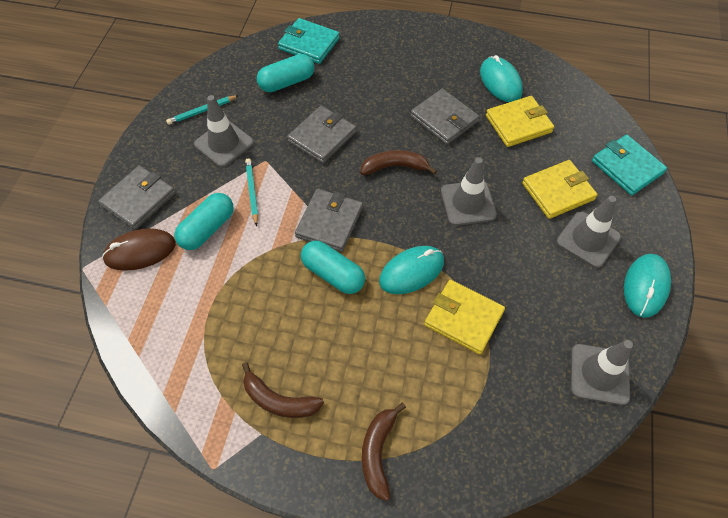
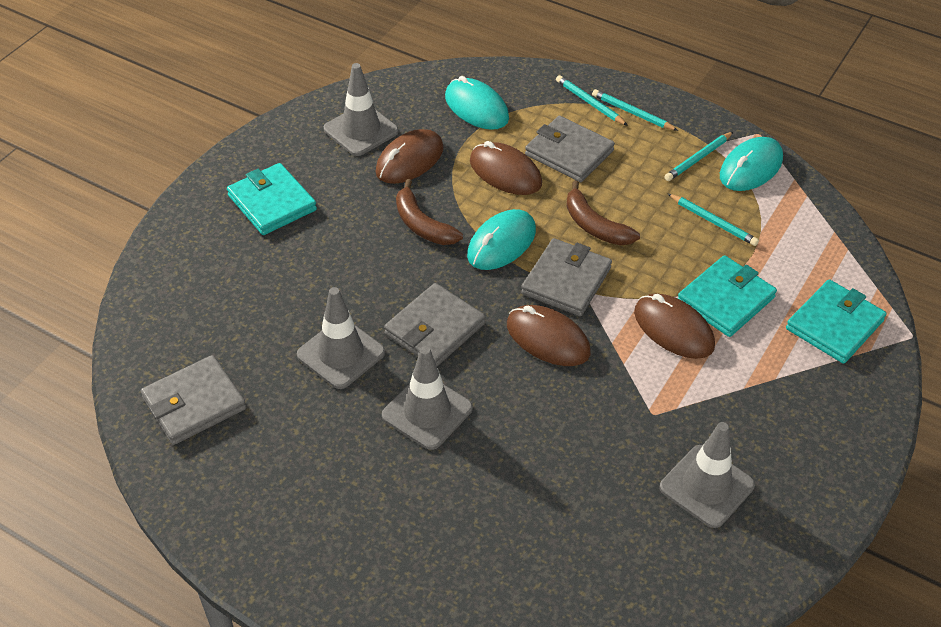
brown banana: [242,362,324,418] [360,150,437,175] [362,403,406,501] = 3 -> [396,179,463,245] [566,180,640,245] = 2
brown mouse: [102,228,176,271] = 1 -> [375,129,444,184] [470,141,542,195] [507,305,591,366] [634,293,715,359] = 4
turquoise capsule: [174,193,234,250] [257,54,314,92] [301,241,365,294] = 3 -> none = 0
turquoise pencil: [166,95,239,125] [245,158,258,226] = 2 -> [556,75,628,126] [592,89,678,131] [664,132,733,181] [667,193,759,246] = 4
turquoise wallet: [278,18,340,64] [592,135,667,195] = 2 -> [227,163,317,235] [678,255,777,337] [786,279,886,364] = 3
yellow wallet: [424,280,505,354] [486,96,554,147] [522,160,598,219] = 3 -> none = 0

